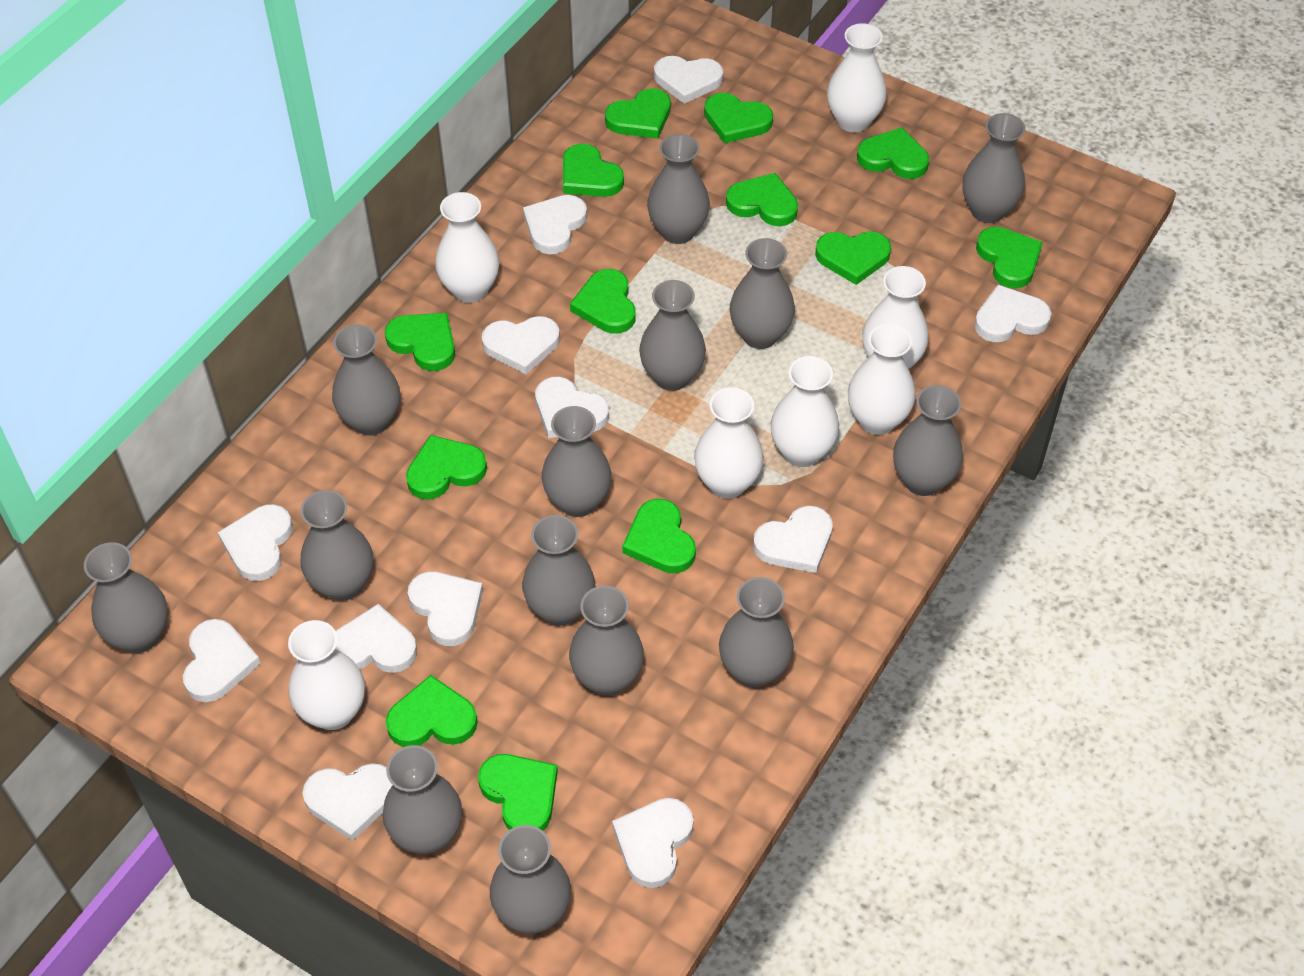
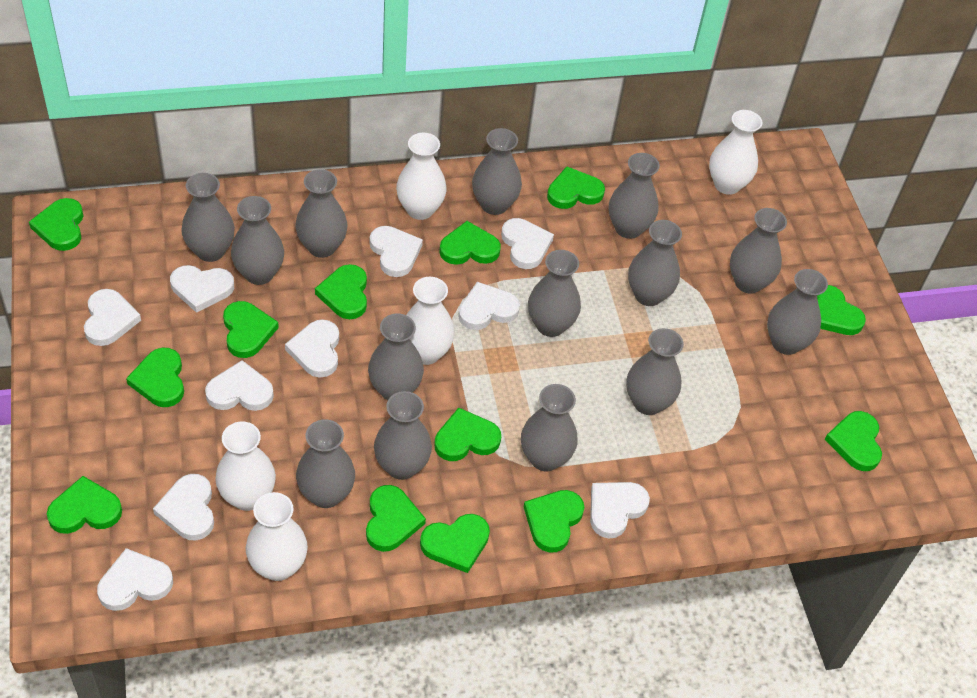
white heart: [183,619,261,702] [218,504,293,581] [303,763,392,841] [335,604,417,673] [408,571,483,646] [482,316,560,374] [523,195,587,254] [535,377,609,438] [612,798,693,888] [654,56,723,104] [753,506,833,573] [974,285,1052,342] = 12 -> [84,289,141,346] [97,548,173,611] [153,474,214,541] [170,265,234,313] [205,360,274,411] [285,319,339,378] [370,226,423,277] [458,282,520,330] [501,218,554,269] [590,482,650,539] = 10
white vase: [288,620,365,730] [435,192,499,303] [694,387,764,499] [771,356,839,467] [827,23,887,132] [848,324,916,435] [862,266,929,369] = 7 -> [215,422,276,511] [246,492,308,581] [396,133,447,220] [406,277,455,365] [709,110,762,195] = 5

